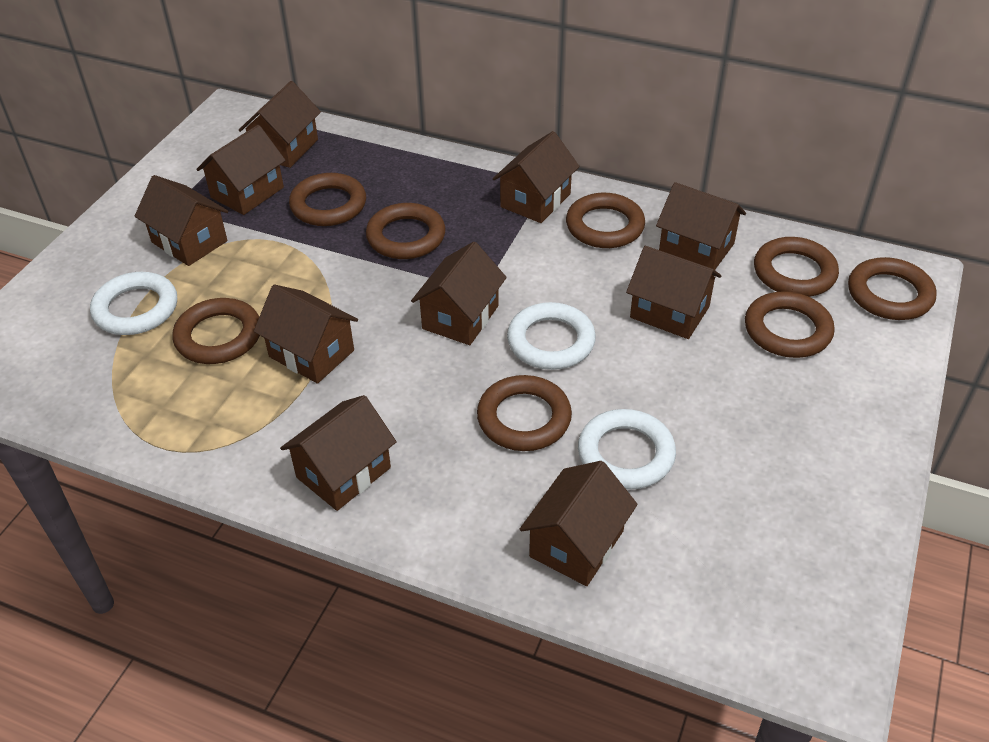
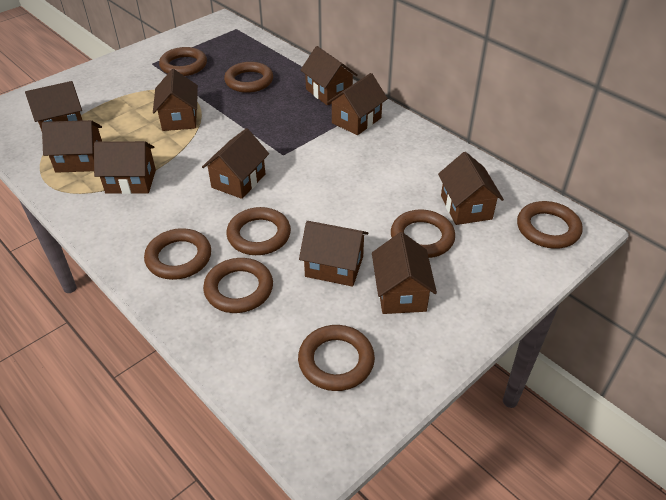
white ring: [90,272,177,335] [507,302,596,370] [578,409,676,490] = 3 -> none = 0

